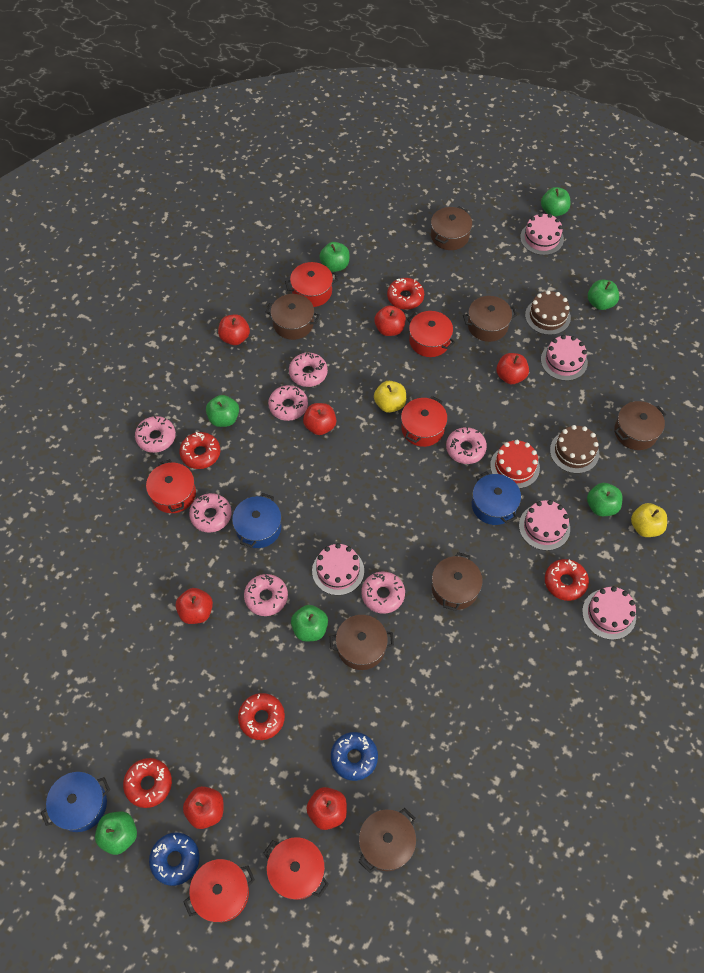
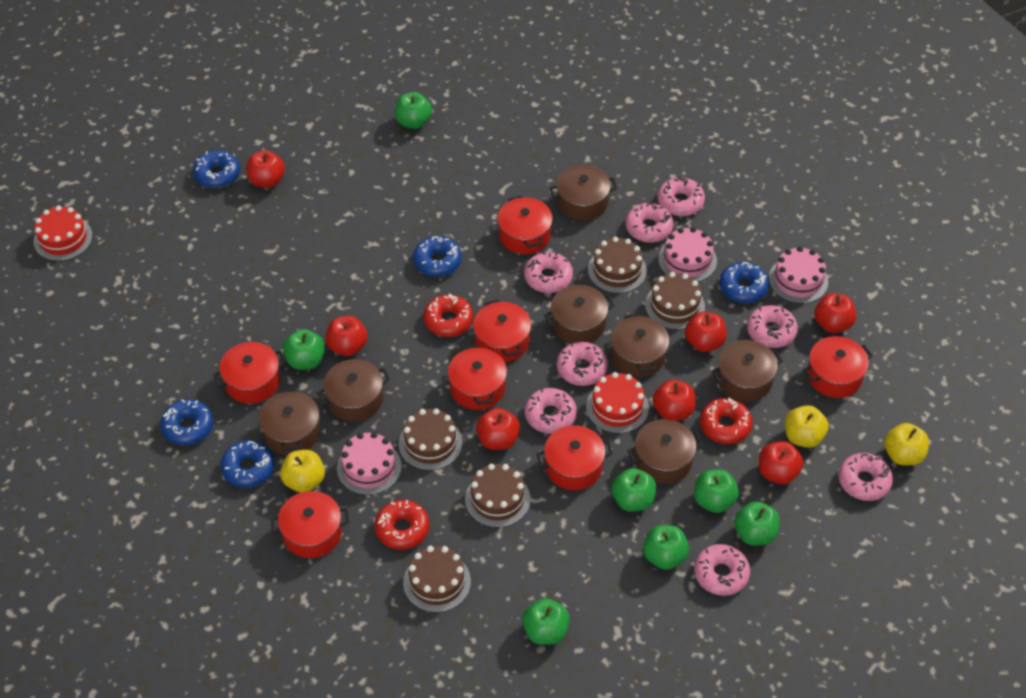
blue donut: [149,833,200,886] [331,732,378,781] = 2 -> [160,399,213,445] [193,150,240,188] [221,440,274,488] [413,236,462,277] [720,262,769,303] = 5
blue pot: [41,772,110,832] [232,493,281,548] [472,471,521,525] = 3 -> none = 0
brown cake: [525,290,571,335] [550,425,599,473] = 2 -> [399,408,462,471] [403,546,471,613] [465,464,530,528] [588,237,647,293] [645,272,705,330] = 5
pink cake: [312,543,364,595] [519,500,570,551] [520,213,564,255] [541,335,588,381] [582,586,636,640] = 5 -> [337,432,402,495] [658,227,717,282] [769,246,828,303] = 3
pink donut: [135,416,176,453] [189,493,232,533] [244,574,288,616] [268,385,308,421] [289,353,328,387] [361,572,405,614] [446,427,487,464] = 7 -> [524,252,573,293] [525,388,577,433] [557,342,608,386] [626,203,673,242] [658,176,705,216] [694,544,750,596] [747,305,798,348] [839,453,893,501] = 8
red cake: [490,440,540,489] = 1 -> [34,205,93,261] [586,372,649,433] = 2
red donut: [123,758,172,808] [179,432,220,469] [238,693,285,740] [387,278,424,310] [545,559,589,601] = 5 -> [375,500,429,550] [423,294,473,337] [700,397,753,444] = 3
red pot: [146,459,196,513] [183,859,255,922] [264,837,329,900] [285,262,338,307] [401,396,447,447] [407,311,455,357] = 6 -> [213,342,286,404] [271,491,349,558] [448,345,507,410] [473,299,531,362] [497,195,553,254] [536,425,613,490] [803,336,873,398] = 7
yellow apple: [374,381,406,413] [631,503,667,537] = 2 -> [280,450,325,493] [785,405,829,448] [884,423,929,465] = 3

